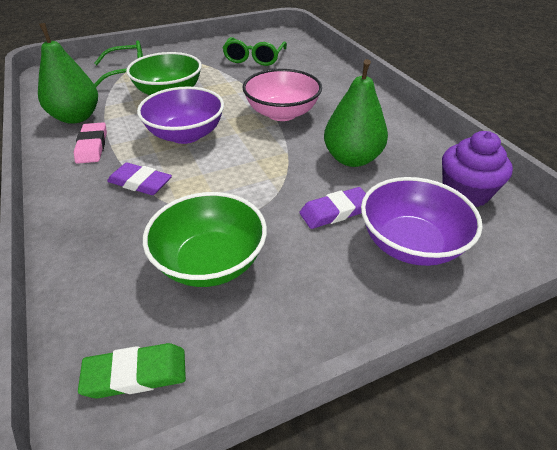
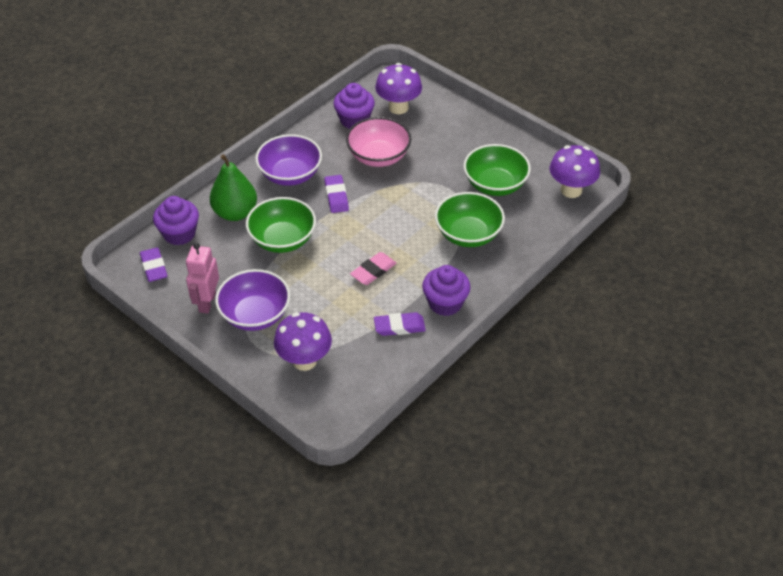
green bowl: [126,52,202,95] [143,192,267,287] = 2 -> [246,197,316,253] [435,192,505,247] [464,144,531,196] = 3
green eraser: [78,343,186,398] = 1 -> none = 0
green glasses: [94,40,143,87] [222,37,287,66] = 2 -> none = 0
green pear: [38,23,98,124] [324,59,388,167] = 2 -> [210,154,257,221] = 1
pink robot: none = 0 -> [186,243,219,314] = 1
purple cupcake: [442,131,513,207] = 1 -> [153,196,199,245] [333,83,375,129] [422,265,471,316] = 3
purple eraser: [107,163,172,195] [299,187,366,229] = 2 -> [140,247,168,282] [324,175,349,213] [374,312,426,336] = 3
purple mushroom: none = 0 -> [274,312,332,371] [375,63,422,114] [550,145,600,198] = 3

